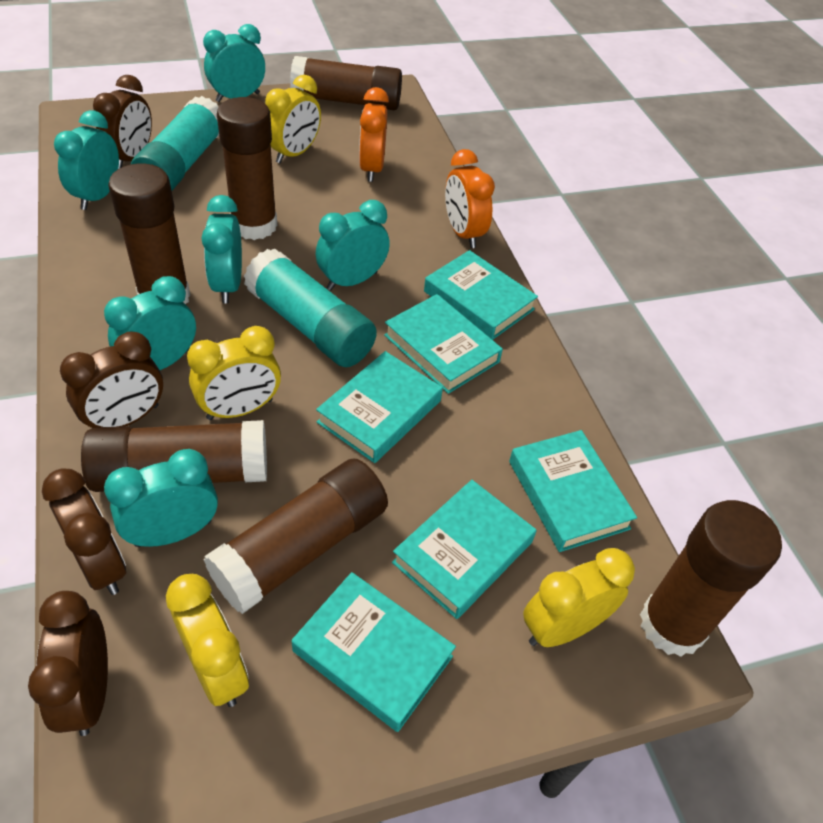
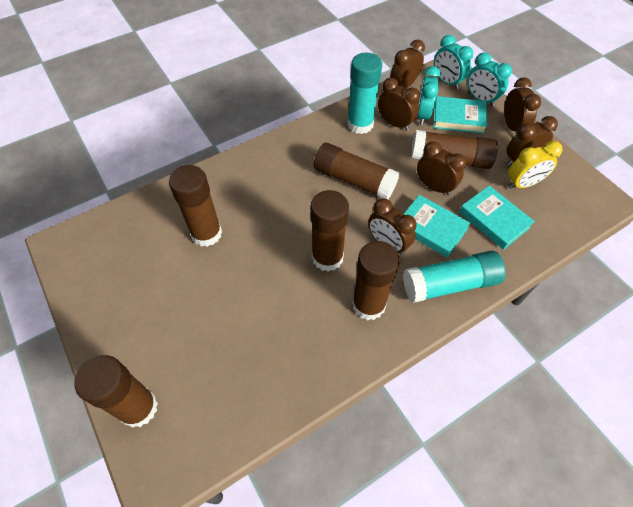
brown clock: [28,591,108,736] [42,468,126,595] [60,332,163,428] [93,75,152,169] = 4 -> [368,198,417,255] [378,78,420,131] [390,40,425,88] [417,141,467,195] [504,77,541,134] [506,116,558,166] = 6
orange clock: [359,87,389,182] [445,149,495,248] = 2 -> none = 0
turquoise book: [292,572,456,732] [316,351,443,463] [384,294,503,394] [392,480,536,619] [424,250,538,340] [509,430,637,552] = 6 -> [404,195,470,258] [433,96,488,134] [459,186,535,250] = 3
turquoise clock: [54,110,119,210] [104,276,196,370] [104,449,218,547] [202,195,242,303] [203,24,265,102] [316,200,390,291] = 6 -> [417,66,440,125] [434,35,473,89] [467,53,512,106] = 3
yellow clock: [166,574,249,707] [187,326,281,420] [265,75,321,163] [523,548,635,647] = 4 -> [508,141,563,189] = 1

